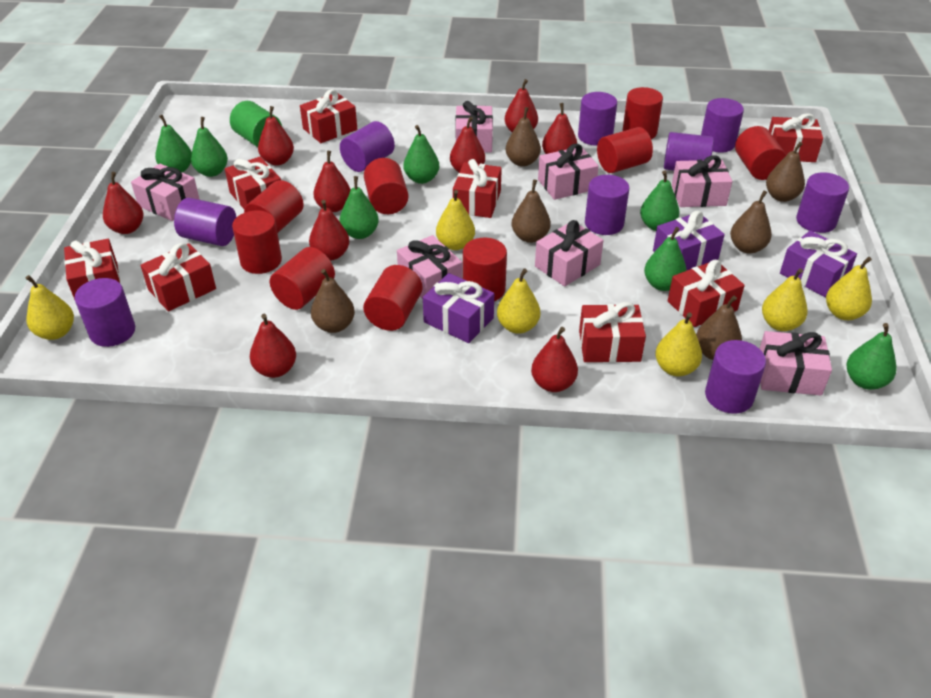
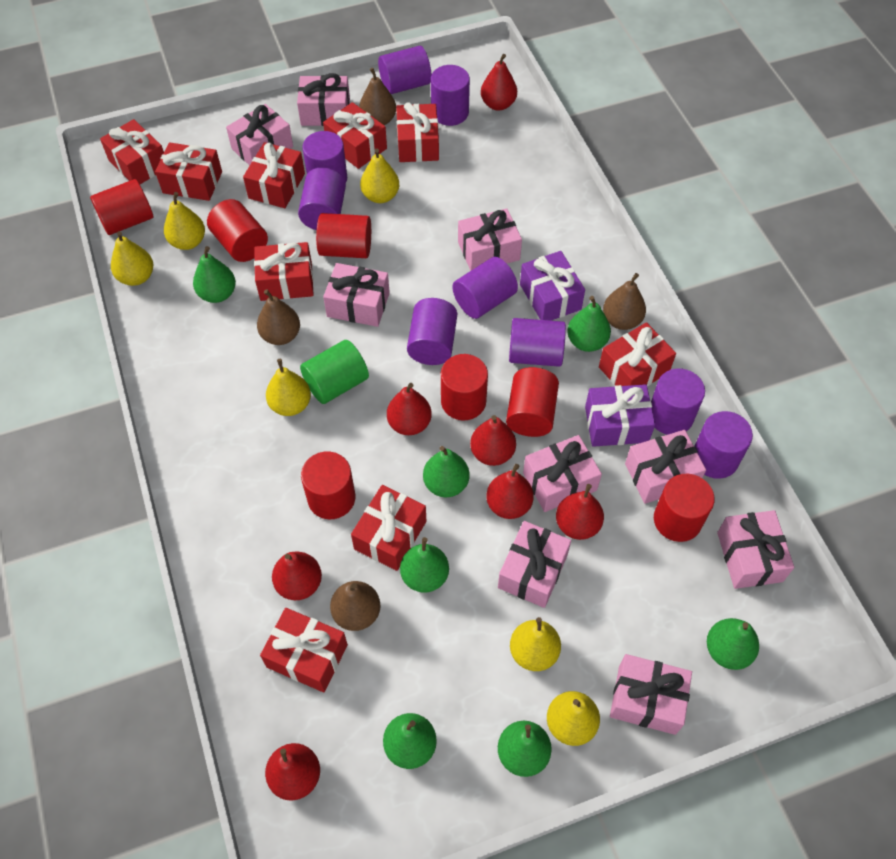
brown pear: [311,269,355,333] [506,107,541,167] [512,180,551,243] [696,296,742,360] [730,191,772,254] [766,142,805,202] = 6 -> [257,289,300,345] [330,581,381,631] [359,68,396,125] [603,273,646,330] = 4
pink gift: [131,164,200,221] [397,235,462,299] [455,101,493,153] [535,220,604,286] [538,143,599,200] [672,155,732,207] [759,331,832,395] = 7 -> [226,104,293,166] [297,73,350,126] [323,263,390,327] [458,208,522,271] [498,521,571,608] [523,435,602,512] [610,654,692,735] [625,430,706,504] [717,510,794,589] = 9
purple gift: [423,273,494,343] [653,211,725,270] [780,230,857,298] = 3 -> [520,251,585,321] [585,384,655,447] = 2
red cylinder: [232,210,282,274] [244,180,304,233] [270,247,335,310] [363,265,422,331] [364,158,409,214] [463,238,507,301] [597,127,653,173] [623,87,663,139] [735,126,786,180] = 9 -> [90,179,153,235] [207,199,268,262] [301,451,355,519] [316,213,371,258] [441,354,488,420] [506,367,559,437] [654,474,715,542] = 7
red gift: [64,239,120,300] [140,243,216,311] [225,157,281,209] [300,89,357,143] [453,159,502,218] [579,302,646,362] [668,260,745,327] [769,113,823,162] = 8 -> [100,119,164,184] [155,142,222,201] [243,142,305,208] [254,242,314,301] [260,608,348,692] [323,102,387,169] [351,485,426,571] [396,102,439,162] [599,322,676,387] = 9
red pear: [103,172,144,234] [250,314,296,378] [258,106,294,166] [309,200,349,261] [313,151,351,212] [450,117,485,173] [505,79,538,132] [531,327,578,392] [542,103,577,154] = 9 -> [265,743,320,801] [272,552,322,600] [387,383,432,435] [470,415,516,466] [481,54,517,110] [486,464,534,519] [556,484,604,540] = 7

